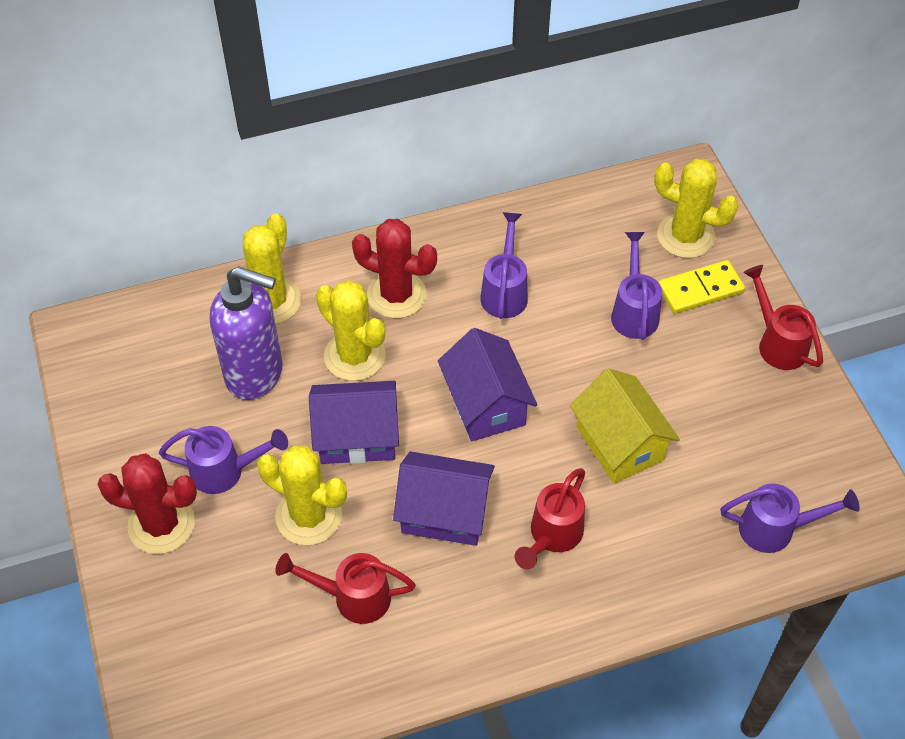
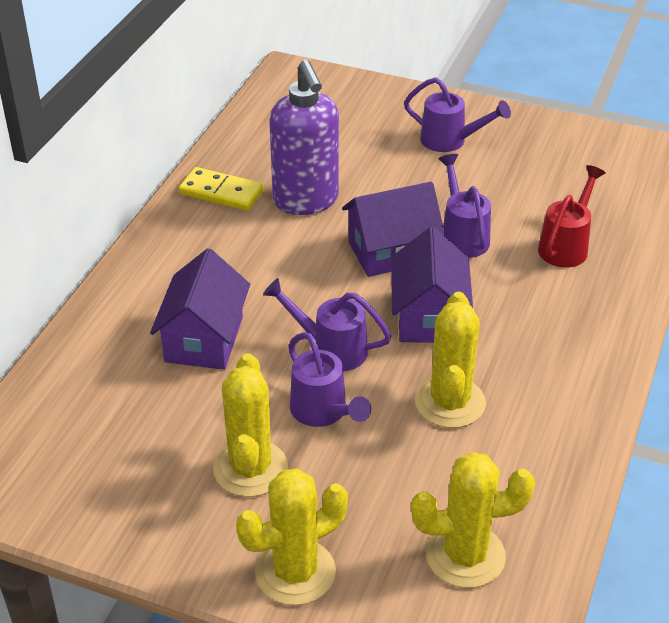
red cactus: [97,454,197,554] [352,219,437,318] = 2 -> none = 0
red watering can: [275,553,416,624] [515,468,585,569] [743,265,823,370] = 3 -> [538,165,606,268] = 1
yellow house: [570,368,680,483] = 1 -> none = 0

